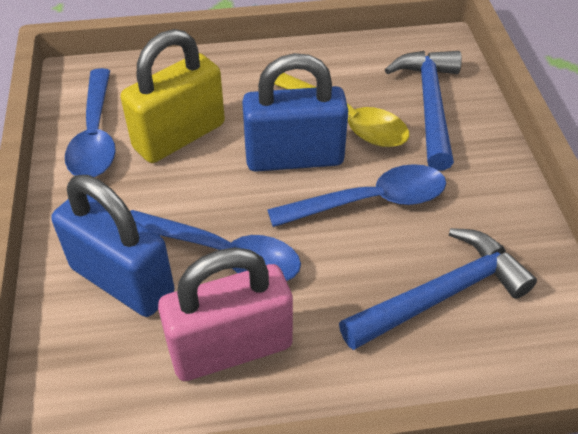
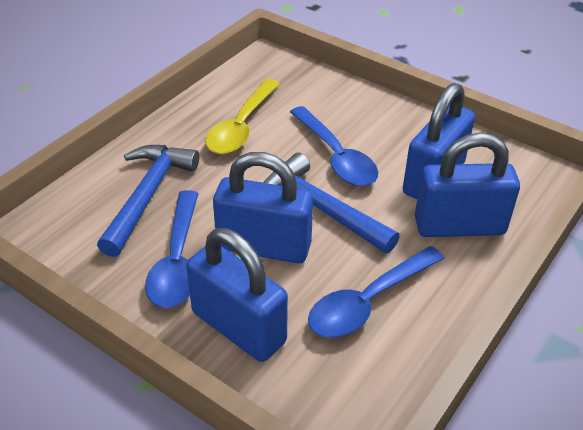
blue padlock: [51,175,175,317] [242,53,348,172] = 2 -> [186,228,288,362] [213,152,313,263] [403,83,475,199] [415,133,520,237] = 4
pink padlock: [158,247,293,381] = 1 -> none = 0
yellow padlock: [120,29,225,163] = 1 -> none = 0

